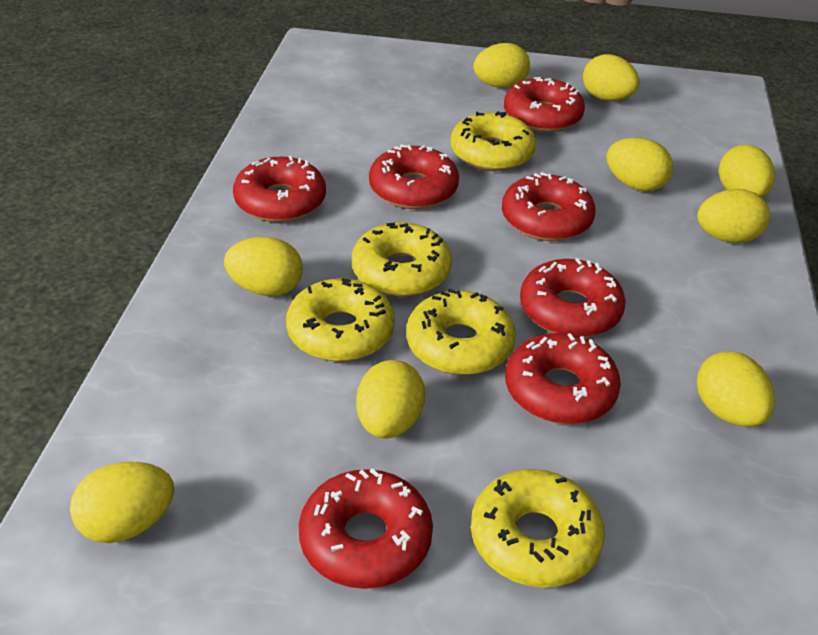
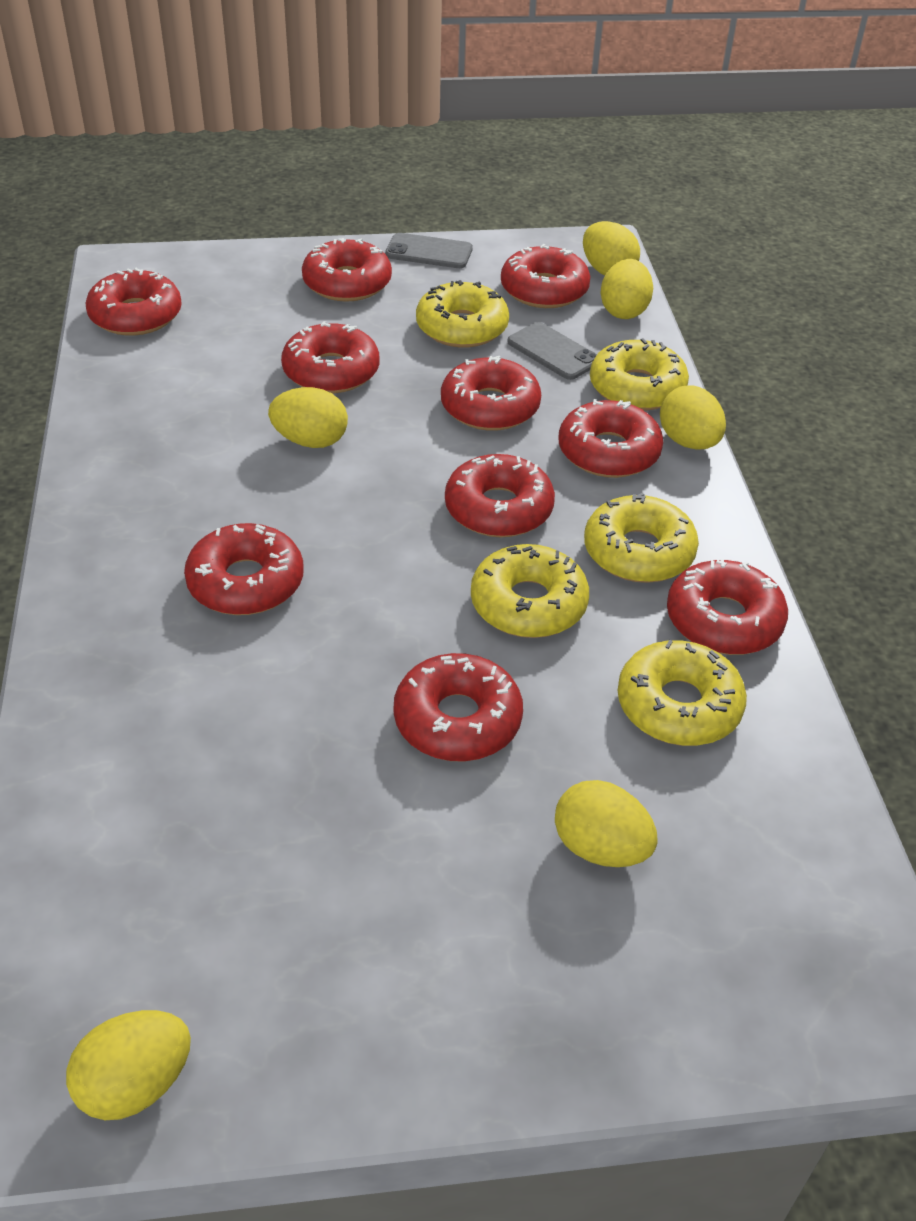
grey phone: none = 0 -> [385,233,473,268] [507,322,597,380] = 2
red donut: [233,156,326,222] [299,468,433,589] [369,144,459,209] [502,172,596,241] [504,77,585,132] [505,333,621,424] [520,258,626,337] = 7 -> [85,268,182,336] [184,523,304,615] [281,321,379,393] [302,238,392,302] [394,653,523,762] [441,356,541,431] [445,454,555,537] [501,244,591,308] [558,399,663,478] [667,559,788,655] = 10
yellow egg: [70,462,174,543] [224,237,303,296] [356,360,425,439] [473,43,530,88] [583,54,639,101] [606,138,673,192] [697,189,770,243] [697,351,775,427] [719,145,775,197] = 9 -> [66,1010,191,1120] [268,387,348,448] [555,780,658,867] [583,221,640,275] [601,259,653,319] [660,385,726,450] = 6

